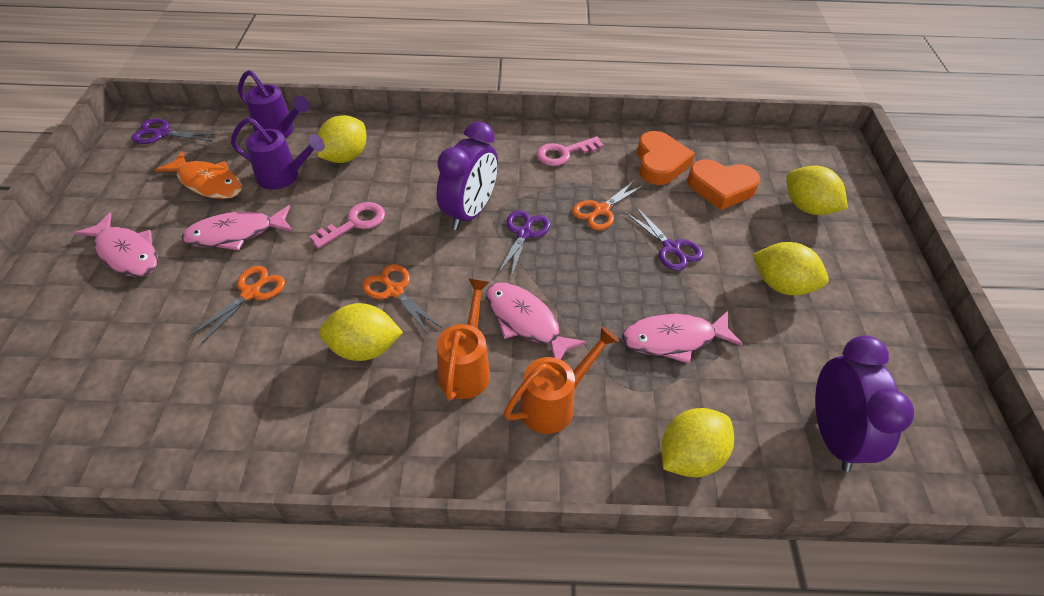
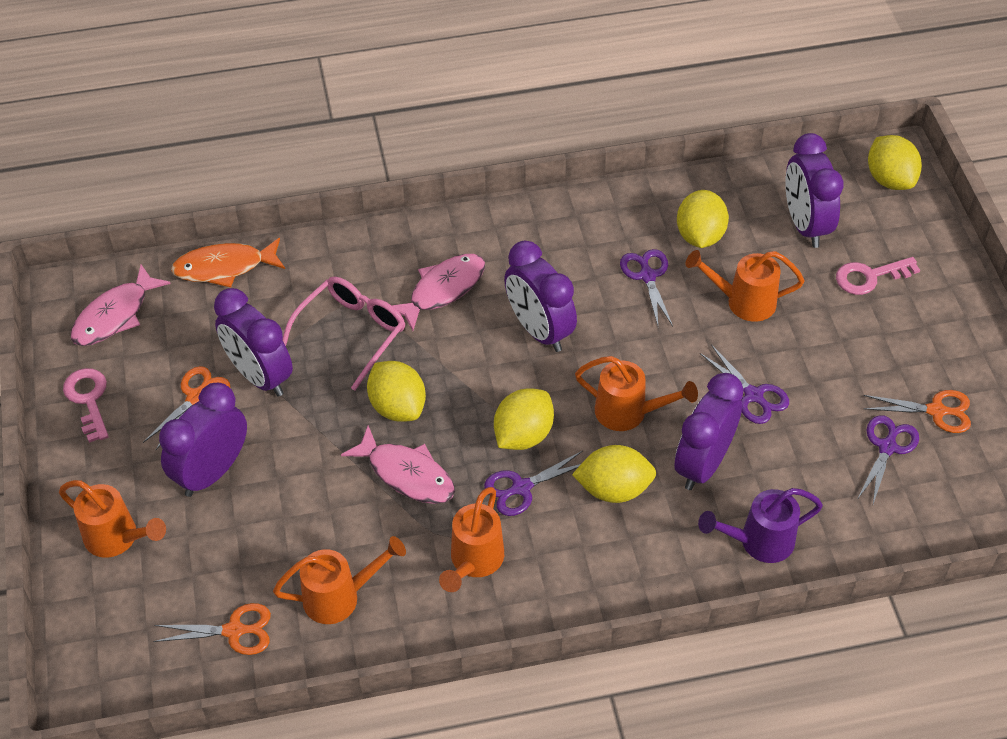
orange heart: [637,131,695,185] [687,159,760,210] = 2 -> none = 0
orange watering can: [437,278,490,401] [504,326,619,434] = 2 -> [59,480,166,558] [273,536,406,624] [439,487,504,592] [575,356,698,431] [686,250,804,322] = 5
pink fish: [74,212,158,277] [181,205,293,251] [486,283,587,360] [622,311,743,364] = 4 -> [71,264,171,346] [341,426,455,504] [392,254,485,331] = 3
pink glasses: none = 0 -> [282,276,406,390] = 1
purple clock: [437,121,498,230] [815,335,914,472] = 2 -> [159,383,247,497] [214,288,293,397] [504,241,577,352] [674,373,744,490] [785,133,844,248] = 5
purple scissors: [132,118,218,144] [497,210,551,278] [626,207,703,271] = 3 -> [484,451,582,516] [620,249,673,326] [700,345,789,424] [858,415,919,504] = 4
purple watering can: [231,117,325,190] [238,70,310,138] = 2 -> [698,488,823,563] = 1

